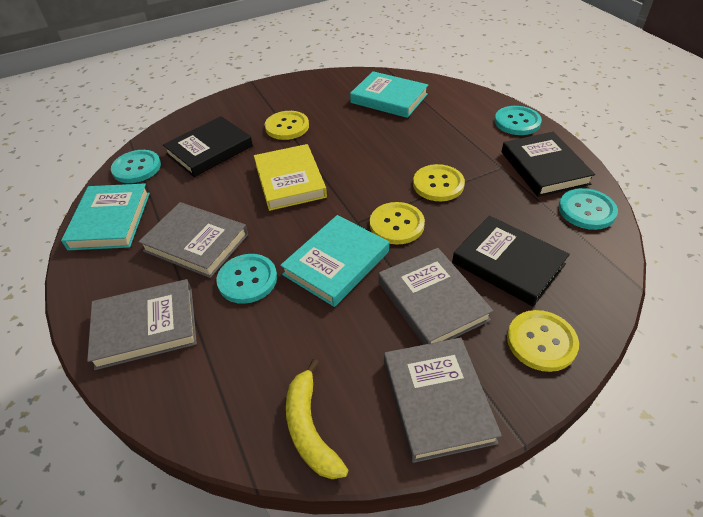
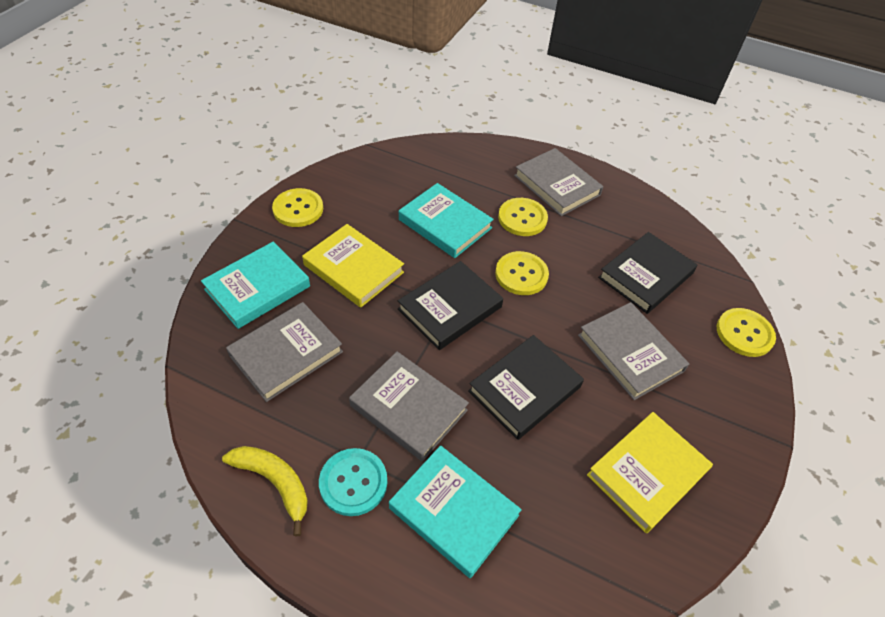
turquoise button: [111,150,161,183] [216,254,277,304] [495,106,542,135] [559,188,618,230] = 4 -> [319,448,387,516] = 1
yellow book: [254,144,327,211] = 1 -> [302,224,404,308] [587,412,713,533] = 2

